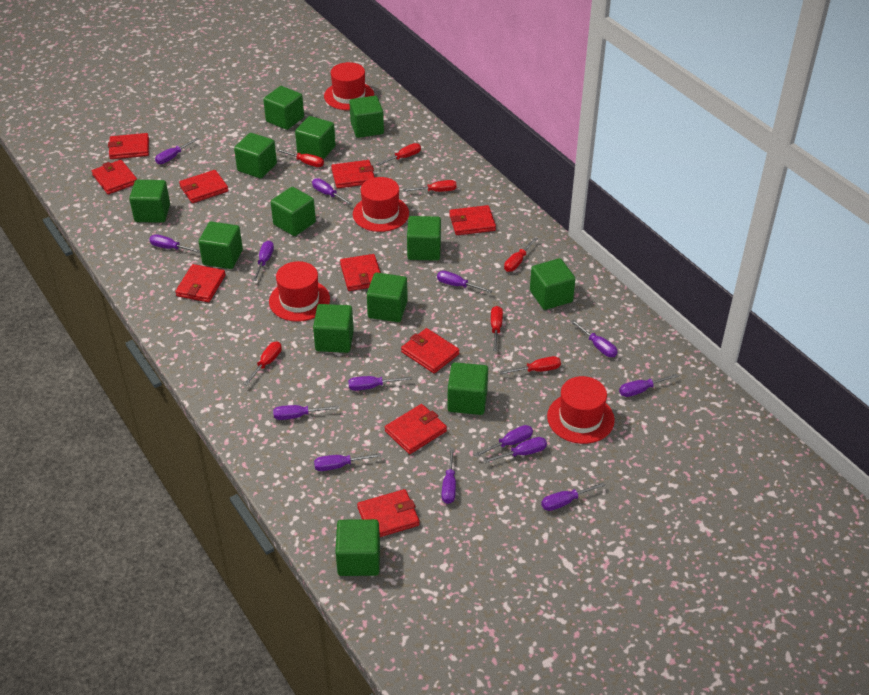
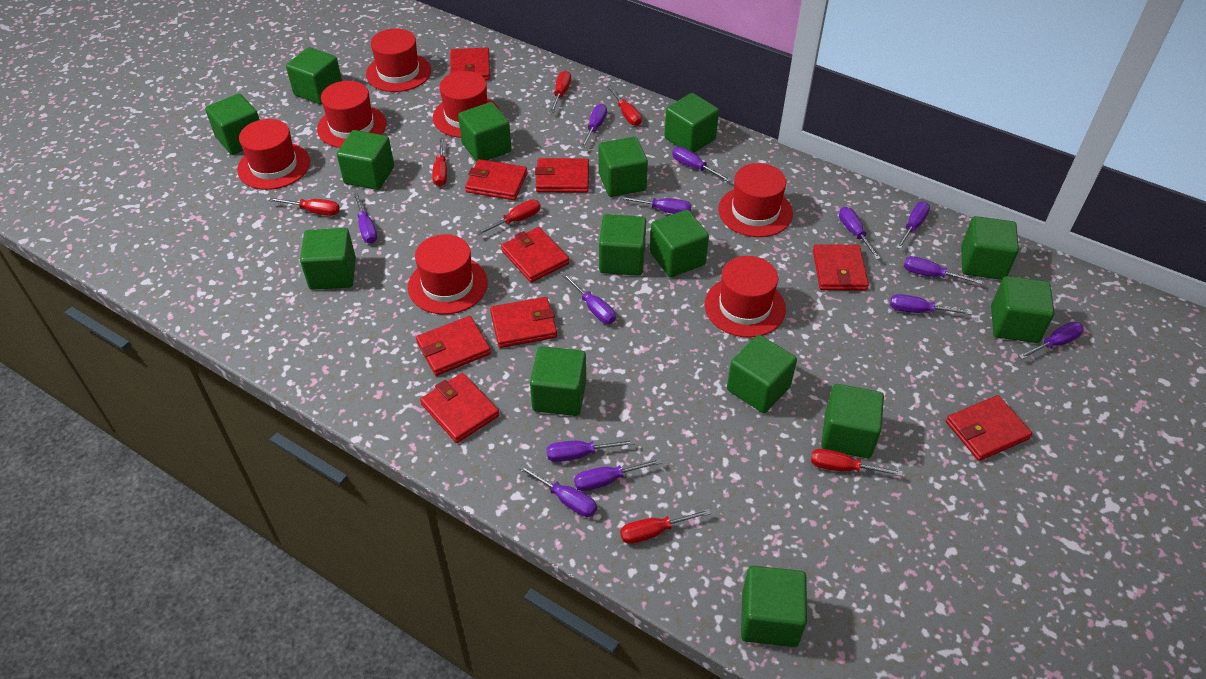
green cube: [129,180,170,223] [199,221,243,269] [234,133,277,178] [263,86,304,130] [271,187,316,236] [295,116,336,160] [313,304,354,353] [335,519,380,576] [349,96,384,138] [367,273,408,322] [407,216,441,261] [447,362,488,415] [530,258,575,310] = 13 -> [205,94,260,155] [286,47,342,105] [300,228,356,290] [337,130,394,190] [458,102,512,162] [530,346,586,416] [599,137,648,197] [599,214,646,276] [650,210,709,277] [664,93,719,153] [727,335,797,413] [741,566,807,647] [821,384,884,458] [961,216,1019,280] [991,276,1054,343] = 15
purple screwdriver: [149,234,200,253] [155,138,198,164] [253,241,274,281] [273,405,339,420] [312,178,353,205] [314,453,382,471] [348,376,412,391] [437,271,492,293] [442,448,456,504] [474,425,533,457] [484,437,547,463] [541,482,605,511] [571,320,618,357] [619,374,678,397] = 14 -> [353,193,377,244] [518,465,597,517] [546,440,635,462] [562,274,616,324] [574,458,662,491] [581,104,607,148] [620,196,691,214] [672,147,731,182] [839,207,881,260] [890,294,972,315] [896,202,930,249] [904,256,983,284] [1019,322,1084,359] = 13
red hat: [269,261,330,322] [324,62,374,110] [353,177,409,232] [547,376,615,444] = 4 -> [237,119,310,190] [317,81,386,148] [366,28,431,92] [408,234,488,314] [433,71,500,138] [705,256,786,338] [718,163,793,237] = 7
red wallet: [92,160,137,194] [108,133,149,159] [175,264,226,302] [179,170,229,203] [331,160,375,188] [340,254,381,291] [357,489,420,537] [385,404,447,454] [401,328,460,374] [449,205,496,235] = 10 -> [416,316,491,376] [420,373,499,443] [450,47,490,80] [465,159,527,200] [490,297,557,348] [501,227,569,283] [535,158,589,193] [813,244,869,291] [946,395,1032,461] = 9

